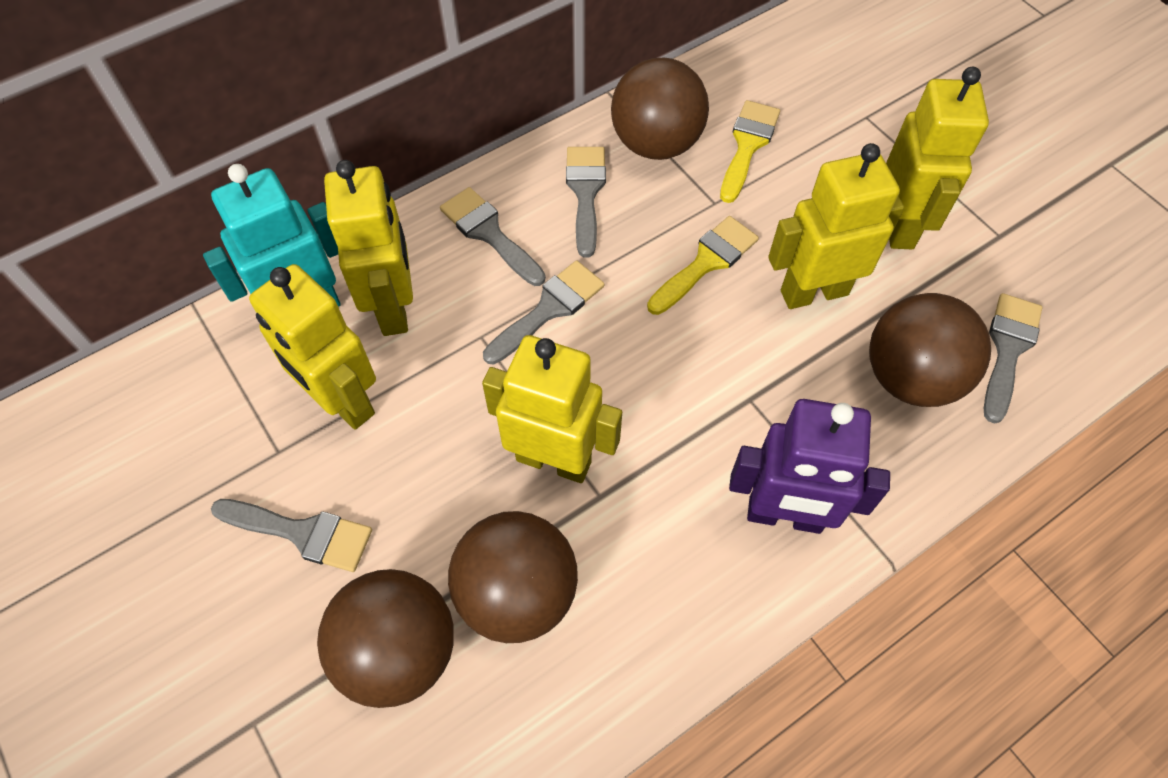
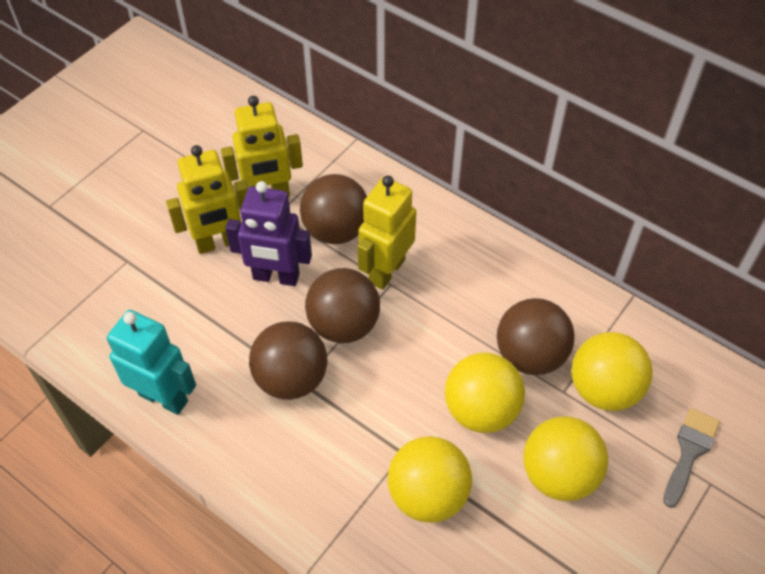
grey brush: [211,499,372,572] [440,187,546,286] [483,260,605,364] [566,147,606,257] [984,293,1043,424] = 5 -> [663,408,720,508] = 1
yellow ball: none = 0 -> [388,436,472,523] [445,353,525,433] [523,416,608,501] [571,332,653,411] = 4
yellow brush: [647,216,759,315] [720,100,780,203] = 2 -> none = 0
yellow robot: [249,264,376,430] [324,160,413,336] [482,335,622,483] [768,143,904,309] [886,67,989,249] = 5 -> [166,145,248,254] [221,96,303,197] [357,176,416,290] = 3

